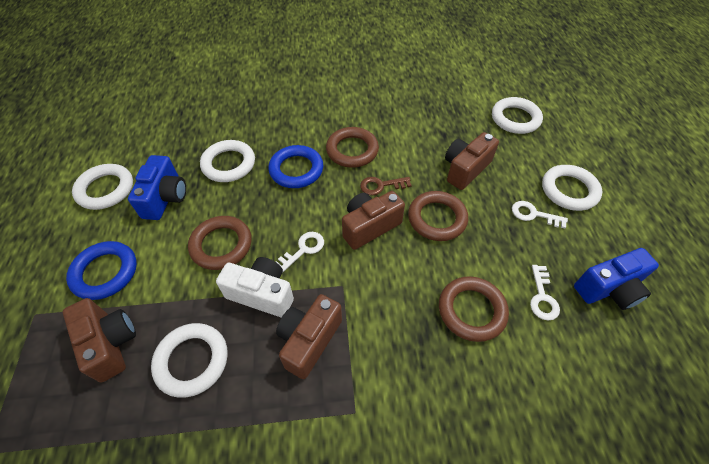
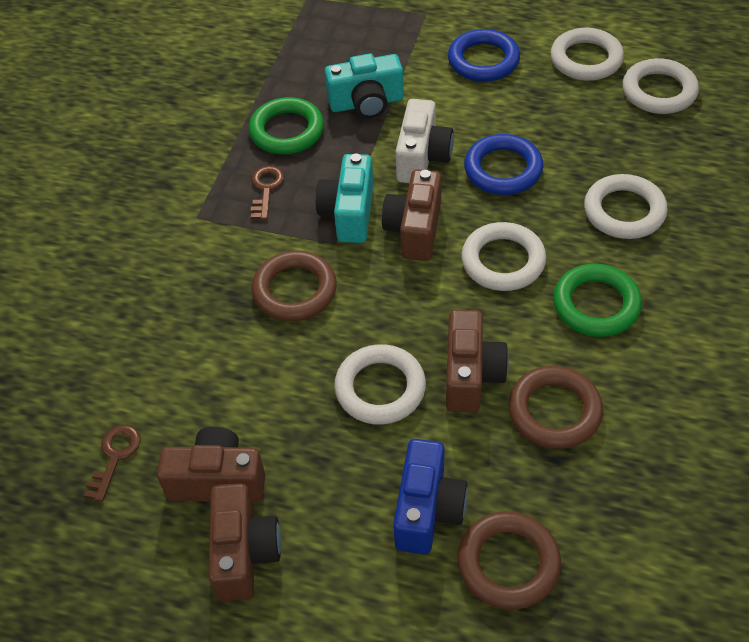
blue camera: [128,155,186,220] [574,248,659,310] = 2 -> [393,439,468,555] = 1
brown key: [360,177,412,195] = 1 -> [84,425,140,502] [251,166,284,220] = 2
brown ring: [188,216,252,270] [326,127,379,168] [408,191,468,241] [439,276,509,342] = 4 -> [252,251,337,321] [457,511,561,610] [508,366,603,449] = 3
green ring: none = 0 -> [249,97,324,154] [553,264,642,337] = 2
turquoise camera: none = 0 -> [315,154,374,243] [325,54,404,118] = 2
white key: [276,232,324,272] [512,201,568,228] [530,265,560,321] = 3 -> none = 0

